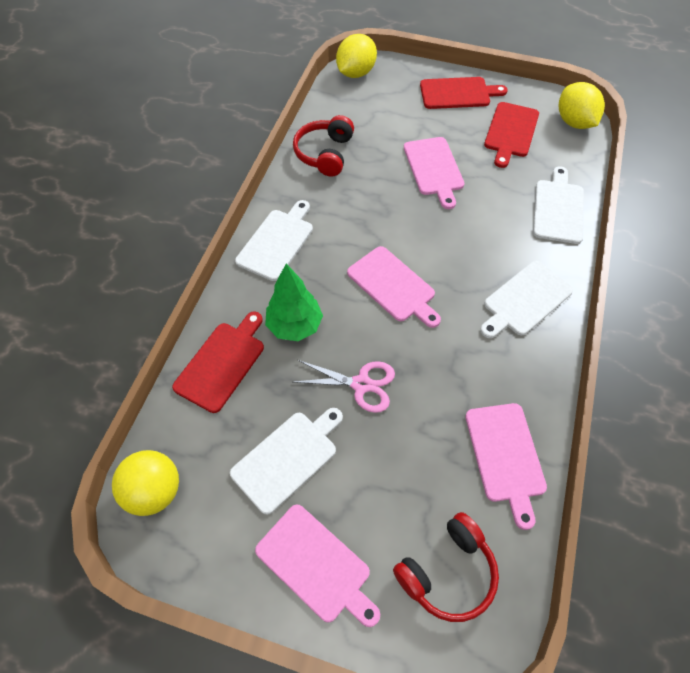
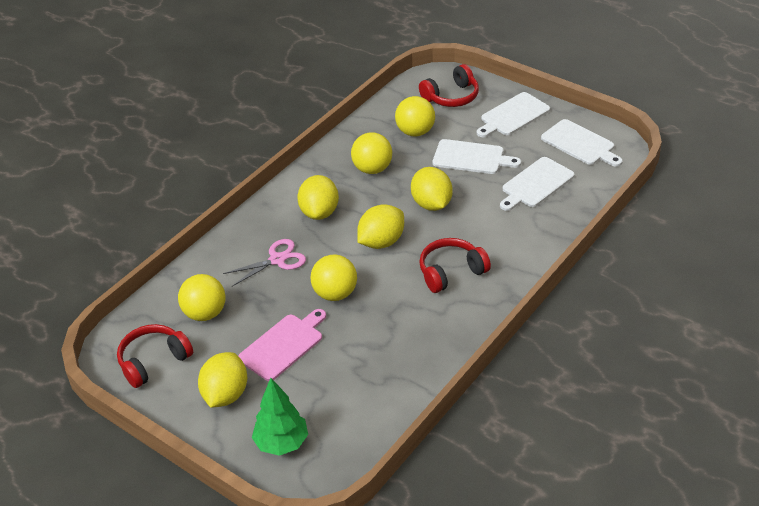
pink cutting board: [255,504,380,627] [347,246,441,328] [404,137,465,209] [465,403,547,530] = 4 -> [238,309,326,381] = 1
red cutting board: [172,312,264,413] [420,77,508,109] [484,102,539,168] = 3 -> none = 0
red headphones: [293,115,354,176] [393,512,499,622] = 2 -> [117,324,193,388] [419,64,479,107] [419,238,491,293] = 3
yellow ball: [112,450,179,516] = 1 -> [178,274,226,321] [310,254,357,301] [351,132,392,174] [395,96,435,137] = 4
yellow lemon: [336,34,377,78] [559,82,605,129] = 2 -> [198,352,247,408] [297,175,339,220] [357,204,404,249] [411,167,453,211] = 4

